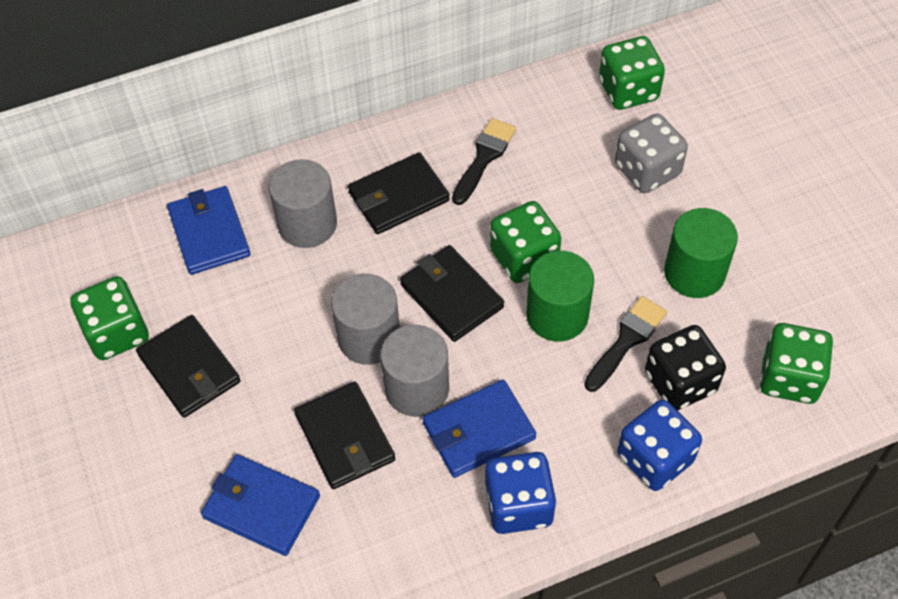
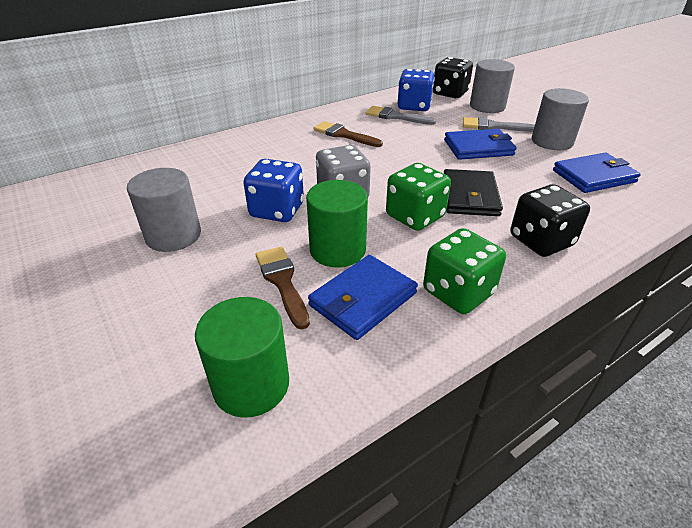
black brush: [452,118,517,205] [584,296,667,392] = 2 -> none = 0
black dice: [645,325,726,411] = 1 -> [433,57,473,98] [510,184,590,257] = 2
black wallet: [136,315,241,418] [294,382,395,489] [348,152,450,234] [400,245,504,342] = 4 -> [444,169,503,216] = 1
brown brush: none = 0 -> [256,247,310,330] [313,121,383,147] = 2
green dice: [70,276,149,360] [490,201,561,283] [599,36,665,110] [760,323,833,404] = 4 -> [386,163,451,231] [423,228,506,314] = 2
grey brush: none = 0 -> [366,106,436,125] [463,117,535,132] = 2

